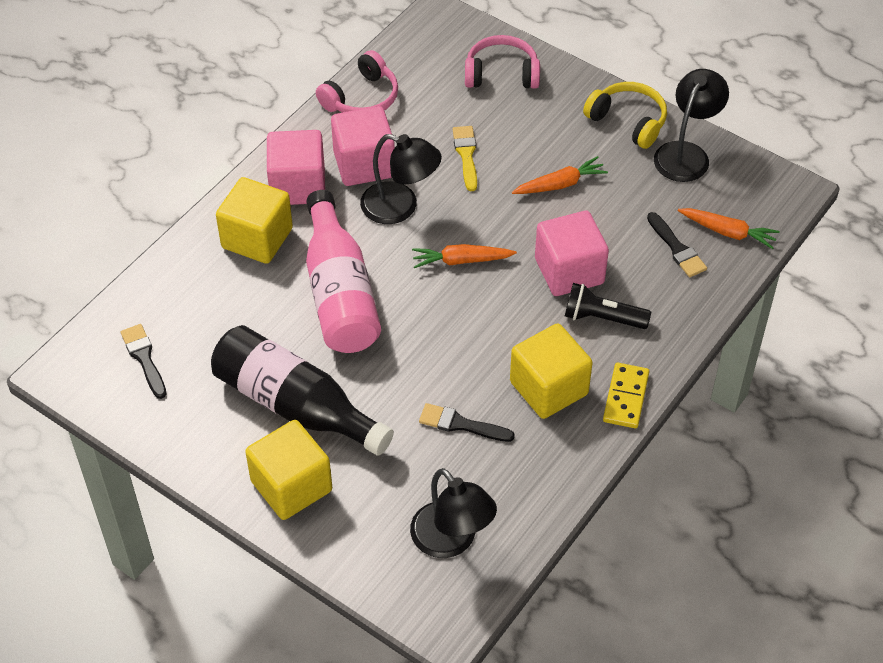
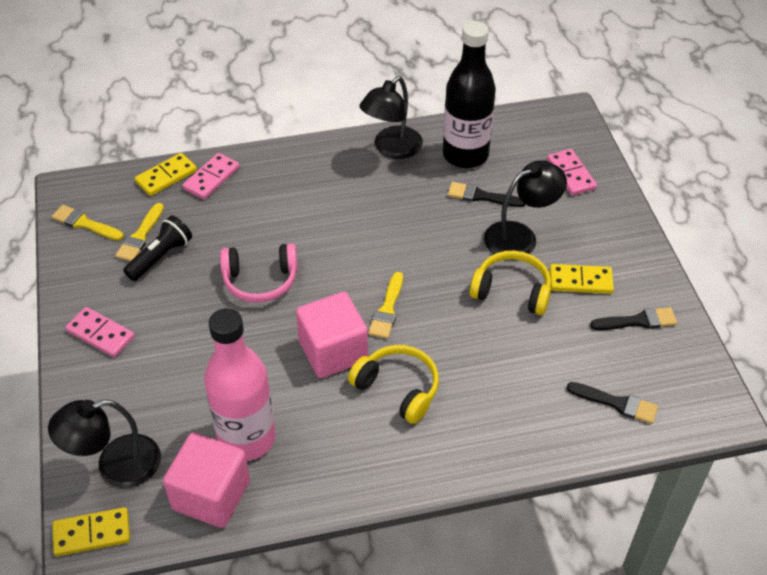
orange carrot: [412,244,517,268] [512,156,608,194] [678,208,779,249] = 3 -> none = 0
pink cube: [267,130,325,205] [331,106,395,186] [535,211,609,296] = 3 -> [163,433,250,528] [296,292,368,378] = 2
pink domino: none = 0 -> [65,307,135,357] [182,153,240,199] [547,149,597,196] = 3
pink headphones: [316,50,398,113] [465,35,540,89] = 2 -> [220,243,298,303] = 1
yellow brush: [452,126,477,191] = 1 -> [52,205,124,241] [115,203,164,261] [368,272,403,339] = 3
yellow cube: [216,177,293,264] [245,420,332,520] [510,323,593,419] = 3 -> none = 0
yellow domino: [603,363,649,428] = 1 -> [53,507,130,557] [135,153,197,196] [550,264,614,294] = 3
yellow headphones: [583,82,667,149] = 1 -> [348,345,439,424] [470,251,551,315] = 2

